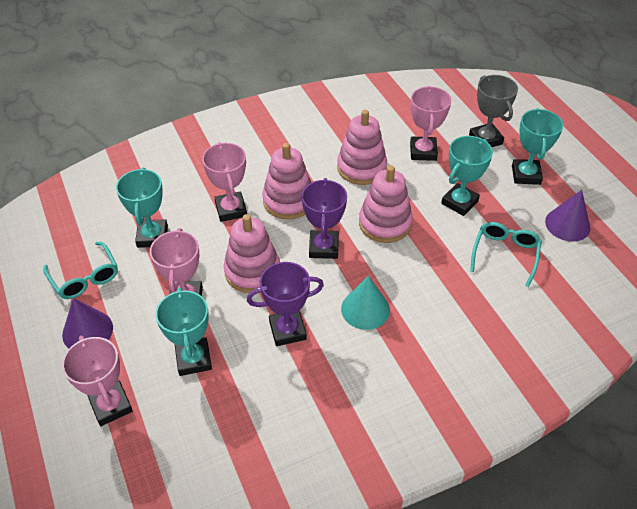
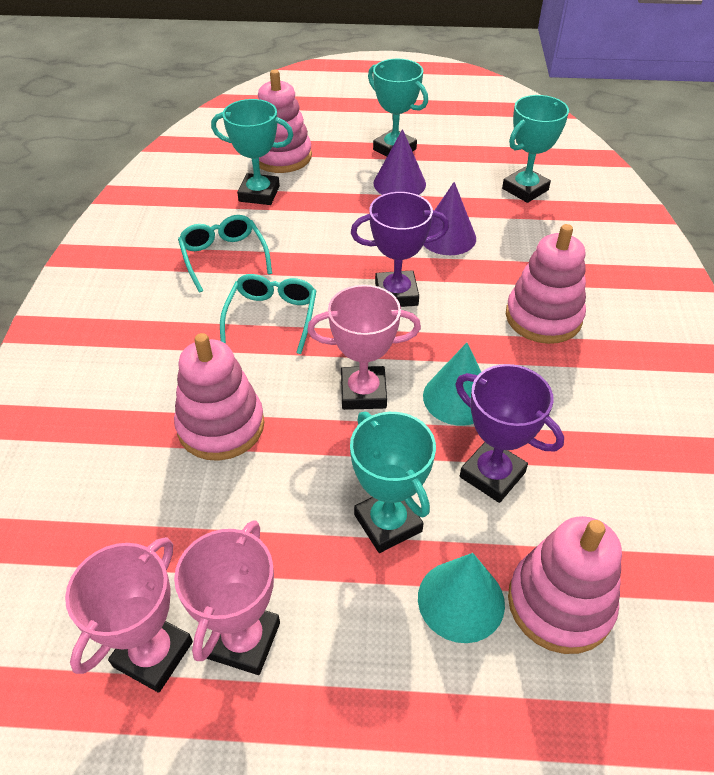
grey trophy: [469,75,518,147] = 1 -> none = 0
pink trophy: [62,336,133,426] [150,228,203,296] [202,142,247,222] [410,86,451,161] = 4 -> [65,537,193,693] [174,520,280,675] [307,285,421,410] = 3
turquoise cone: [341,276,390,330] = 1 -> [418,553,505,643] [423,343,481,426] = 2

